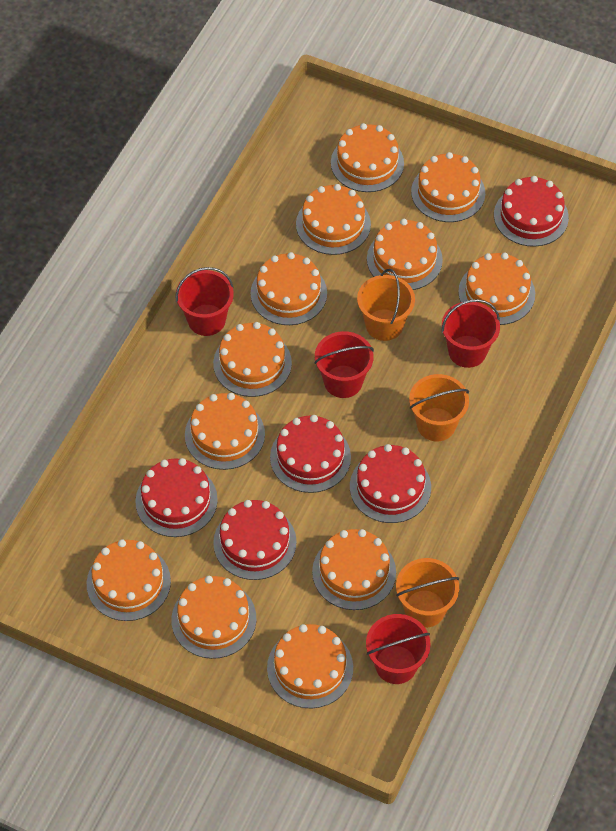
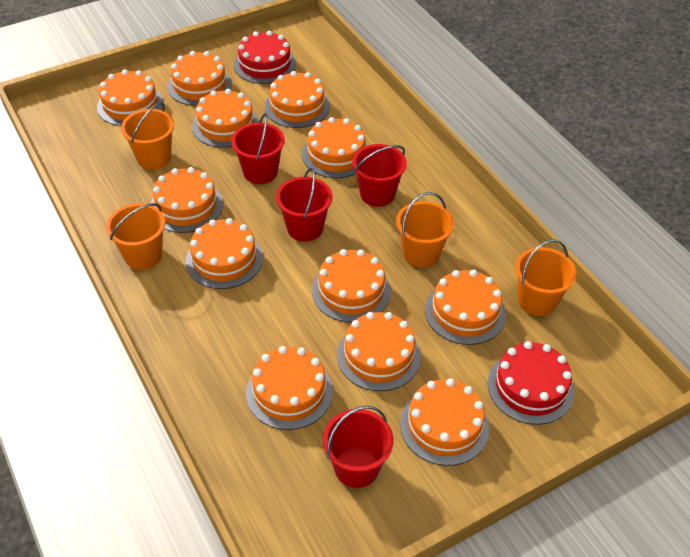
orange bucket: [357,269,415,341] [396,558,459,628] [409,374,469,441] = 3 -> [106,203,165,270] [121,102,174,170] [396,192,454,267] [515,239,577,316] = 4
red cake: [135,458,218,537] [213,500,297,580] [270,415,351,493] [350,444,431,523] [494,176,569,247] = 5 -> [234,31,296,84] [488,341,574,425] = 2

